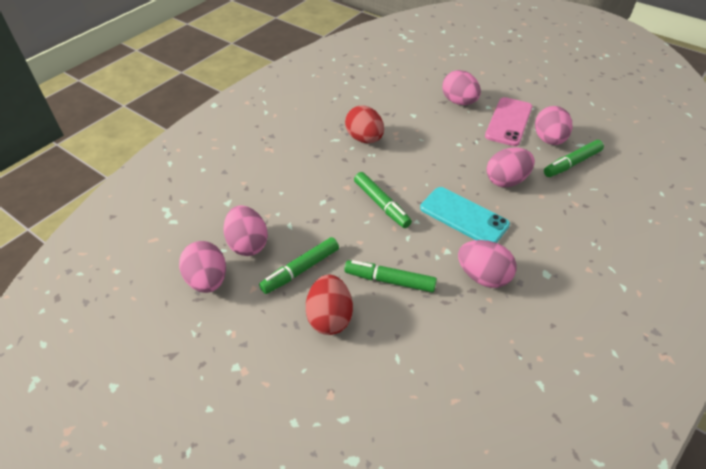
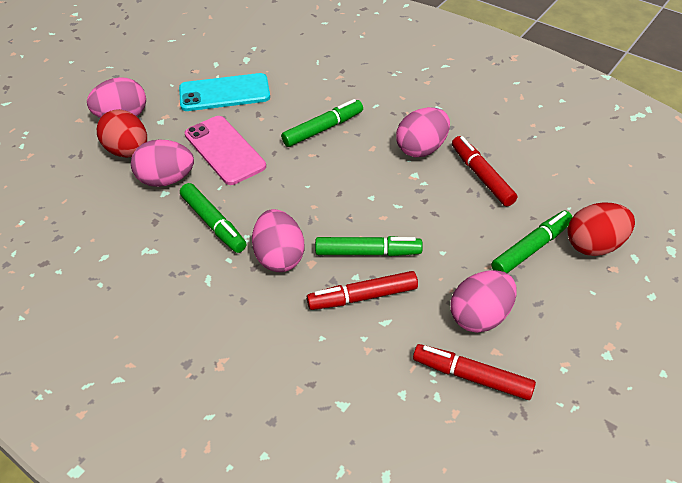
pink egg: [179,241,226,293] [223,205,268,256] [442,70,481,105] [458,240,516,288] [486,148,535,187] [535,106,572,145] = 6 -> [87,77,146,118] [131,140,194,187] [252,209,304,272] [396,107,450,157] [451,270,517,333] = 5
red marker: none = 0 -> [307,271,418,310] [413,344,536,400] [452,136,517,206] = 3

